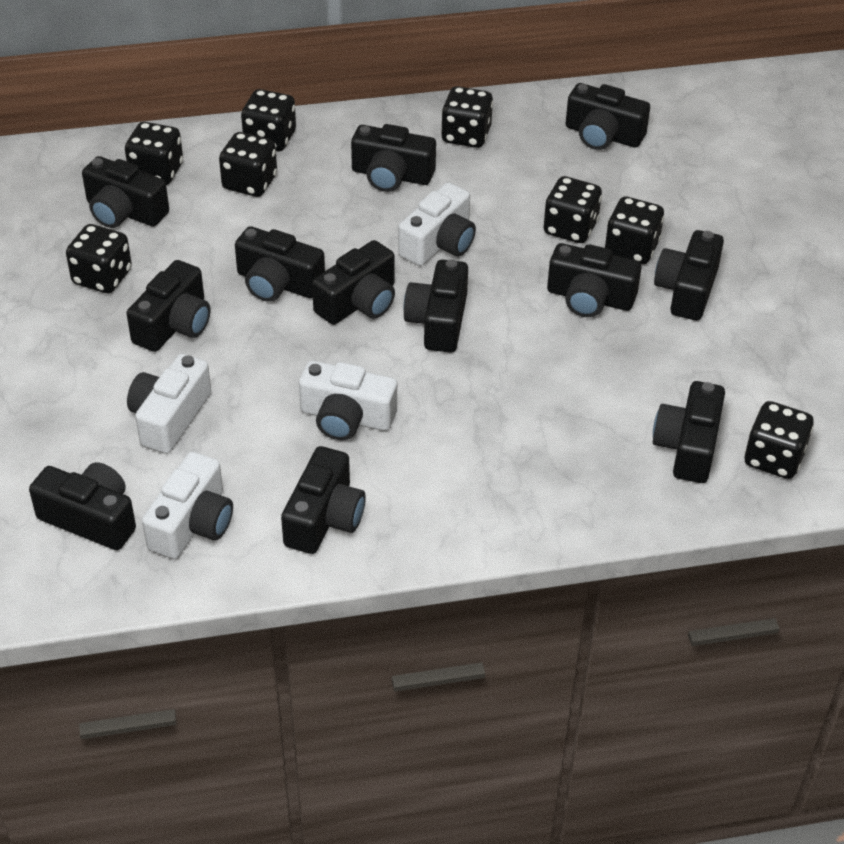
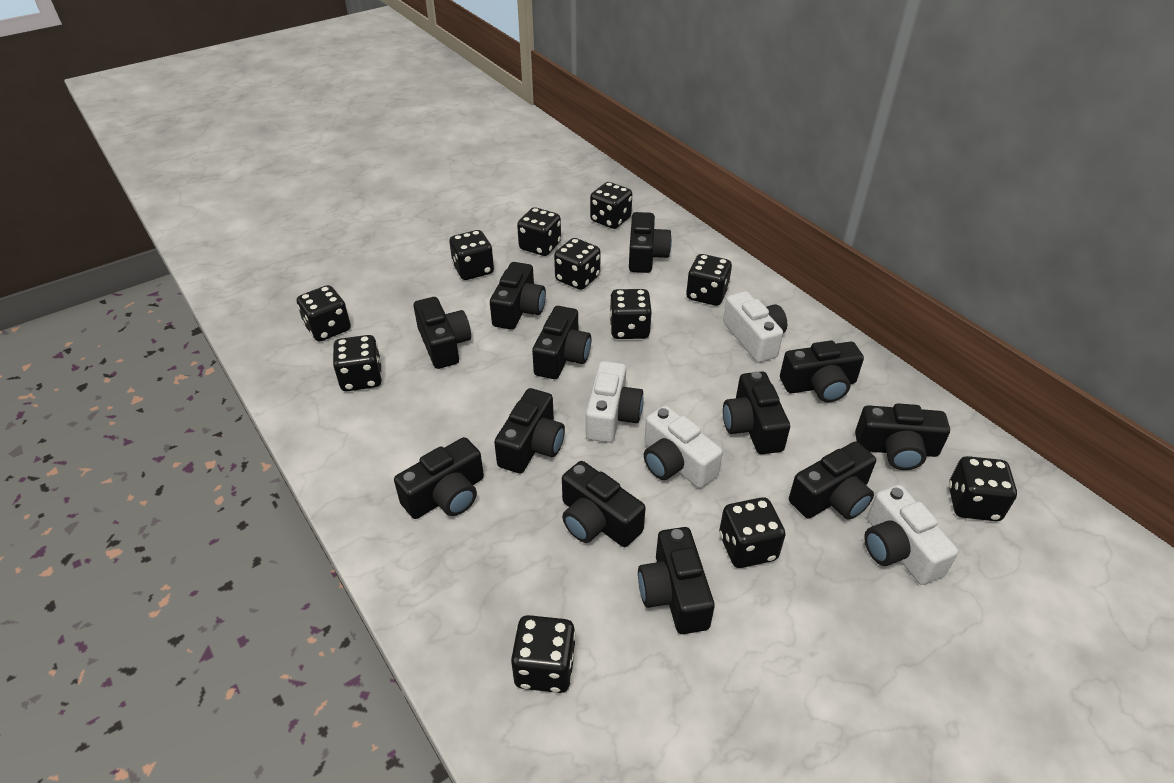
black dice: [66,224,132,293] [125,122,183,185] [219,132,277,197] [241,89,296,151] [441,86,493,148] [544,176,602,243] [605,197,664,264] [745,401,814,479] = 8 -> [297,285,351,341] [333,335,382,391] [449,230,494,280] [511,615,576,693] [517,207,561,256] [554,238,601,290] [590,182,632,229] [609,289,652,339] [686,254,732,306] [719,497,785,568] [949,456,1017,521] = 11

